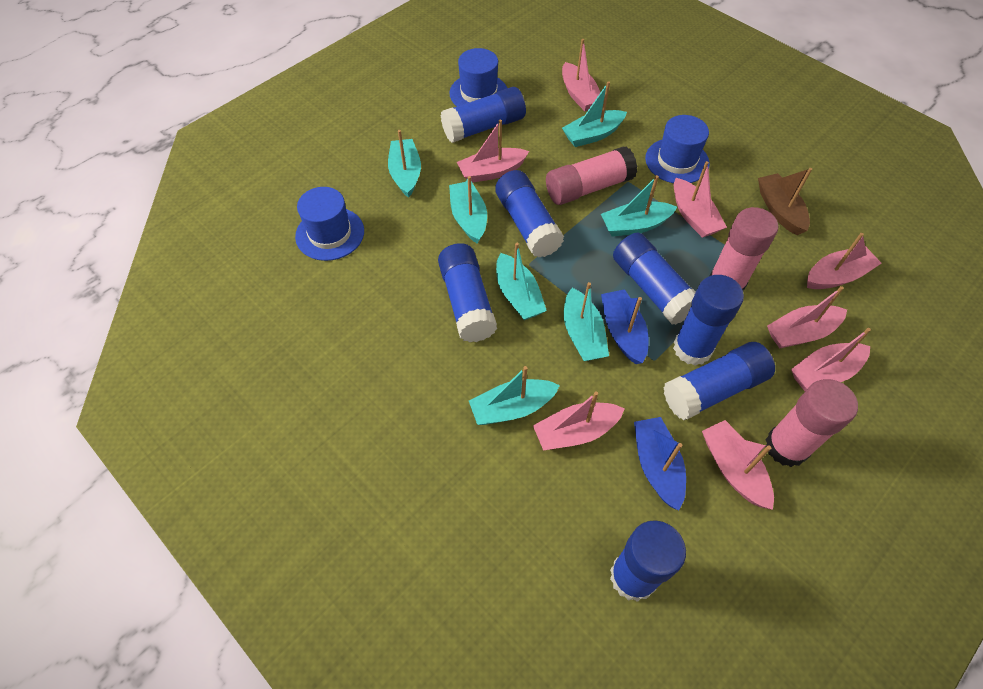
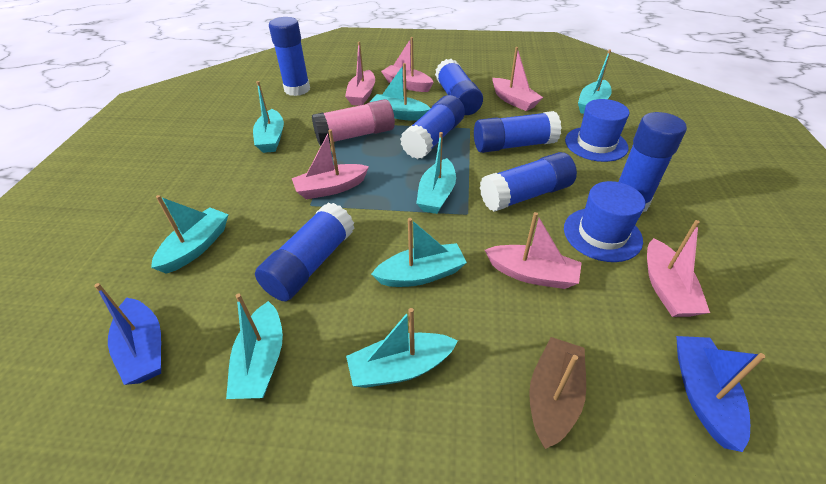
blue hat: [295,187,364,261] [449,48,507,106] [645,115,709,183] = 3 -> [564,181,645,262] [565,99,629,162] = 2
pink boat: [457,120,529,183] [533,391,625,451] [562,39,601,111] [674,161,727,238] [702,420,774,510] [767,286,847,348] [791,328,871,391] [807,233,881,289] = 8 -> [292,129,369,199] [345,42,375,106] [381,37,433,92] [485,212,582,289] [492,47,543,111] [647,220,710,317] = 6
pink glue stick: [546,146,637,205] [709,207,778,291] [765,379,858,467] = 3 -> [312,99,395,146] = 1
turquoise boat: [388,130,421,198] [449,176,487,244] [469,366,560,425] [496,243,547,320] [562,81,627,147] [564,282,609,361] [601,175,677,237] = 7 -> [151,195,229,274] [226,293,283,399] [253,81,284,153] [346,308,458,388] [370,63,431,121] [371,218,467,287] [416,132,456,214] [578,50,612,114] = 8

